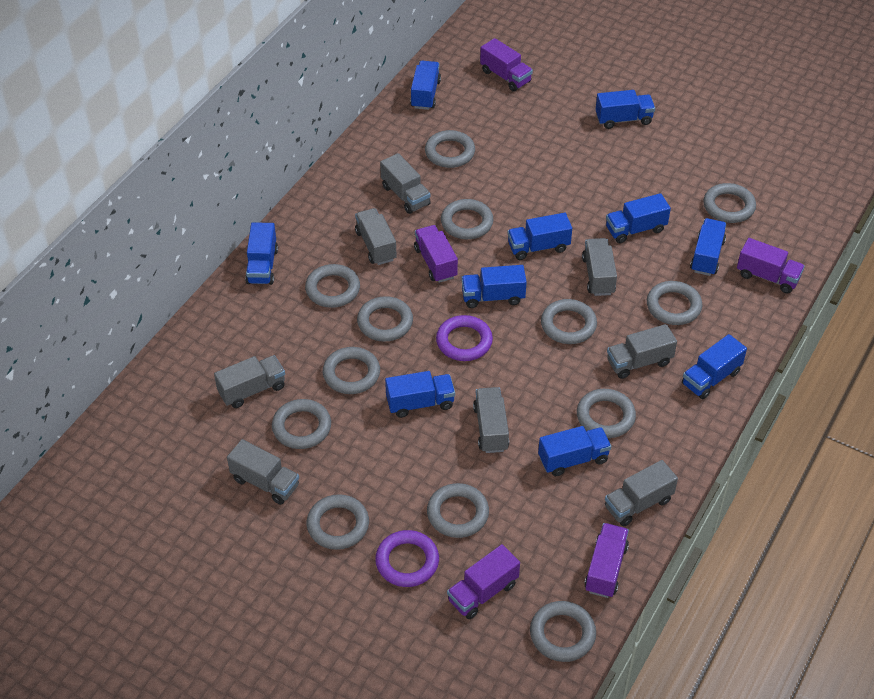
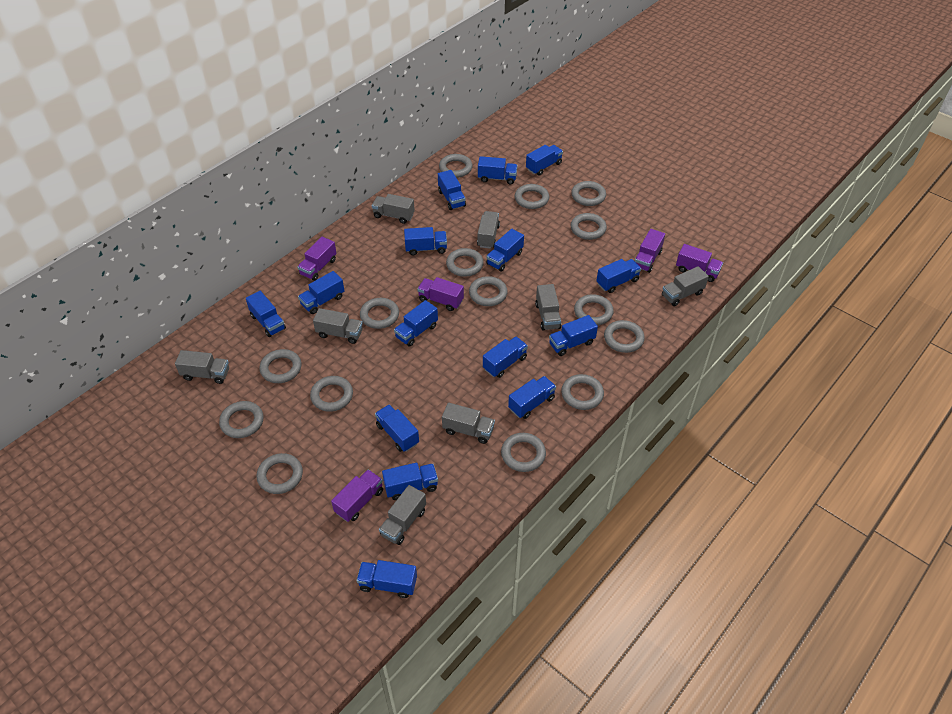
blue truck: [245,222,278,285] [385,371,455,418] [410,61,441,110] [461,265,527,308] [508,213,572,260] [538,426,611,476] [595,90,655,129] [606,193,671,244] [682,334,747,399] [690,218,726,276] = 10 -> [246,291,286,337] [298,271,344,314] [357,560,417,598] [375,404,419,452] [382,463,438,500] [394,300,438,347] [404,227,447,256] [438,170,466,210] [478,156,518,185] [483,337,528,378] [486,229,524,271] [508,376,556,419] [526,145,563,176] [549,315,598,356] [596,259,641,293] = 15
grey ring: [272,399,331,449] [305,264,360,308] [307,494,369,550] [323,347,380,394] [357,296,413,342] [425,130,475,168] [427,483,489,538] [441,199,494,239] [530,601,596,662] [541,299,597,344] [577,389,636,438] [647,281,702,325] [704,183,756,223] = 13 -> [219,401,264,438] [257,453,303,494] [260,349,301,383] [310,376,353,412] [360,298,399,329] [439,154,473,178] [446,248,484,277] [469,276,508,306] [501,433,546,472] [515,184,549,209] [561,374,604,410] [571,181,606,206] [571,213,607,240] [574,294,614,325] [604,320,645,353] = 15
purple ring: [375,530,439,587] [436,315,493,361] = 2 -> none = 0

